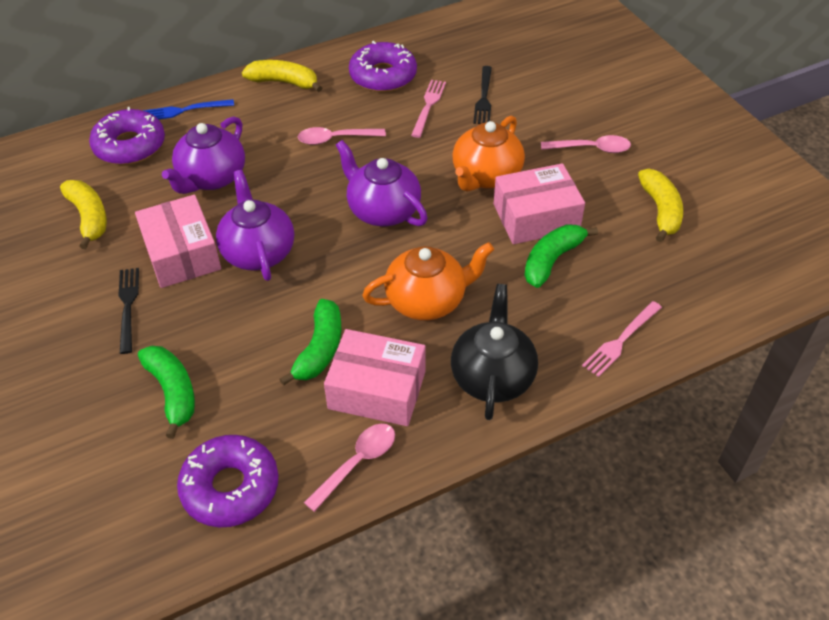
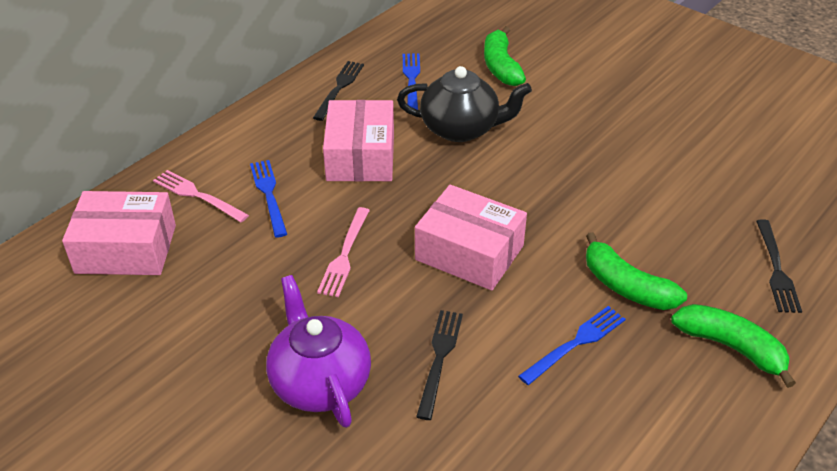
black fork: [118,268,139,354] [473,66,492,124] = 2 -> [313,61,364,121] [416,310,463,420] [756,219,802,313] = 3
blue fork: [143,99,234,120] = 1 -> [250,160,287,237] [403,53,420,110] [518,306,626,385] = 3
orange teapot: [362,242,494,320] [452,116,525,192] = 2 -> none = 0
pink spoon: [298,127,386,145] [304,424,395,512] [541,135,631,153] = 3 -> none = 0
purple donut: [89,107,165,165] [177,435,279,527] [349,41,417,92] = 3 -> none = 0
purple teapot: [162,116,245,194] [216,170,294,281] [336,140,428,226] = 3 -> [266,275,371,428] = 1
yellow banana: [60,180,107,249] [242,60,322,92] [638,169,683,242] = 3 -> none = 0

